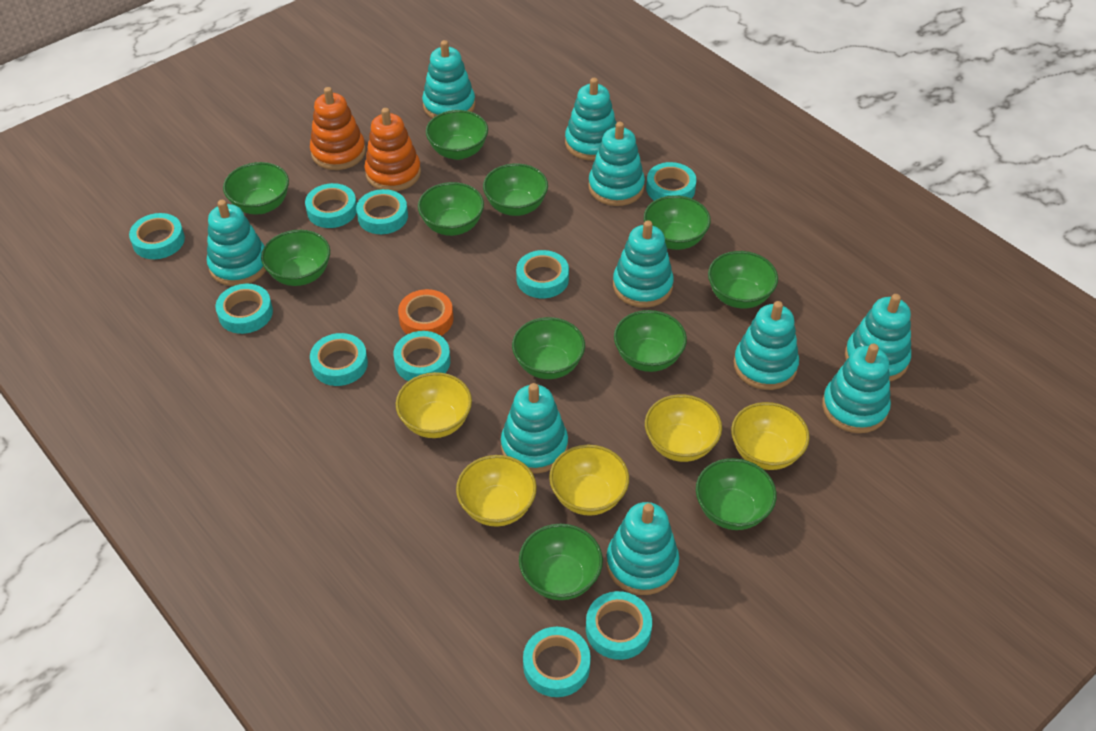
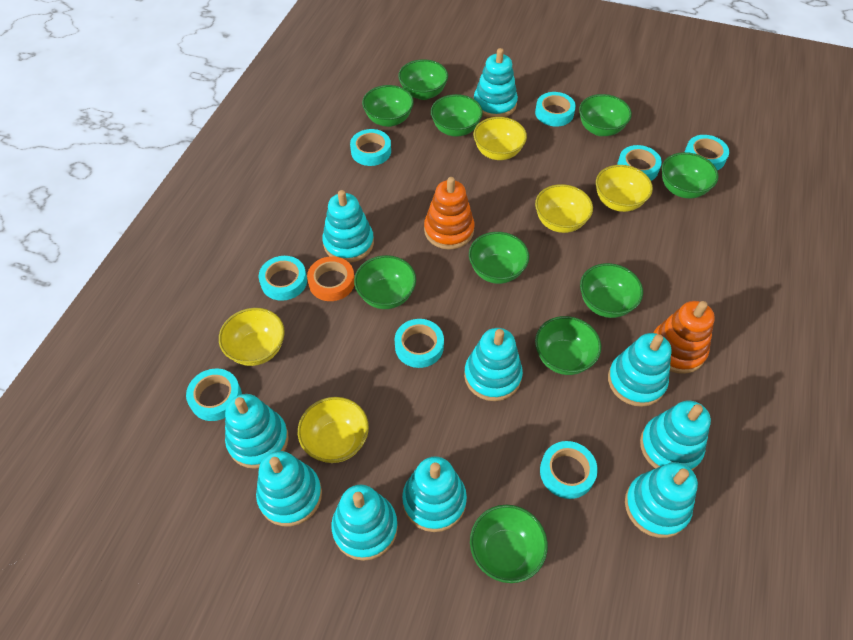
green bowl: [223,162,289,214] [261,230,330,286] [418,182,484,236] [426,110,488,160] [483,163,548,216] [512,317,585,379] [519,524,603,600] [614,310,687,372] [644,195,711,250] [696,458,777,530] [708,251,778,308] = 11 -> [354,255,416,309] [362,85,414,127] [398,59,448,100] [431,94,483,137] [469,232,529,284] [470,505,548,583] [535,316,601,375] [579,94,632,136] [580,263,643,318] [662,152,718,198] = 10
turquoise tape: [129,213,185,259] [216,284,273,334] [305,183,357,228] [310,333,368,386] [356,189,408,234] [393,331,450,381] [516,250,569,298] [523,627,591,697] [586,591,652,660] [646,162,697,201] = 10 -> [186,368,242,421] [259,256,307,301] [350,129,391,166] [394,319,444,368] [535,92,576,126] [540,441,598,499] [617,145,662,181] [685,135,729,170] = 8

